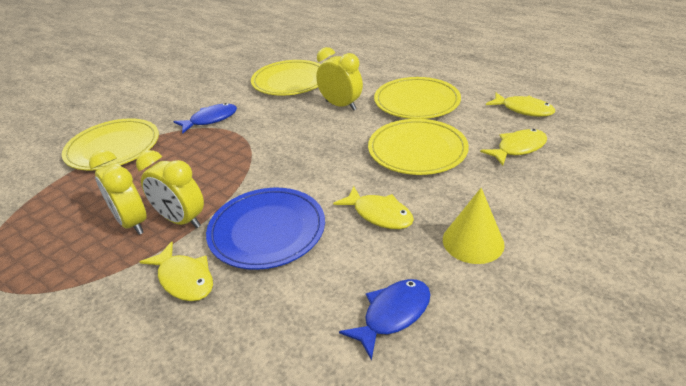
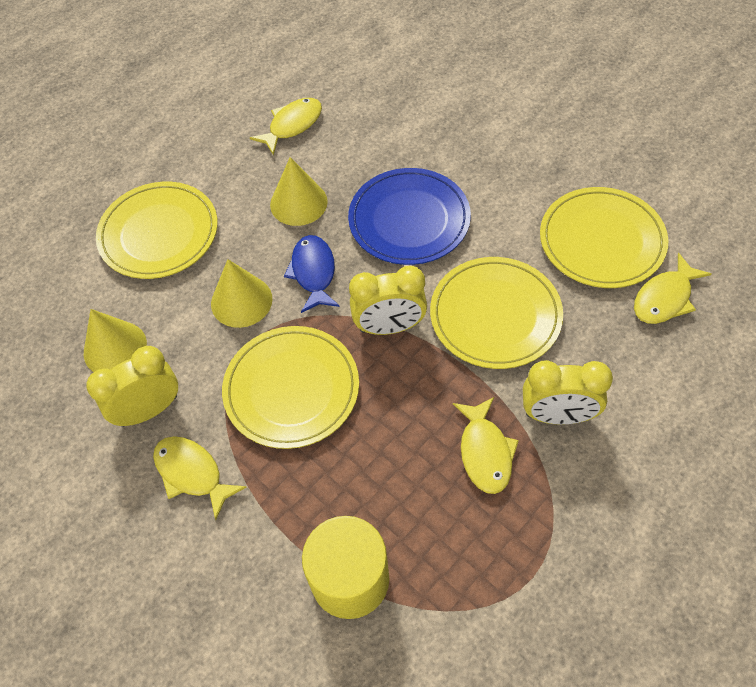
blue fish: [173,103,237,134] [339,279,431,361] = 2 -> [284,235,340,313] = 1
yellow cone: [443,188,505,264] = 1 -> [84,309,147,372] [211,259,272,328] [270,157,328,226] = 3
yellow cylinder: none = 0 -> [302,516,389,619] = 1

